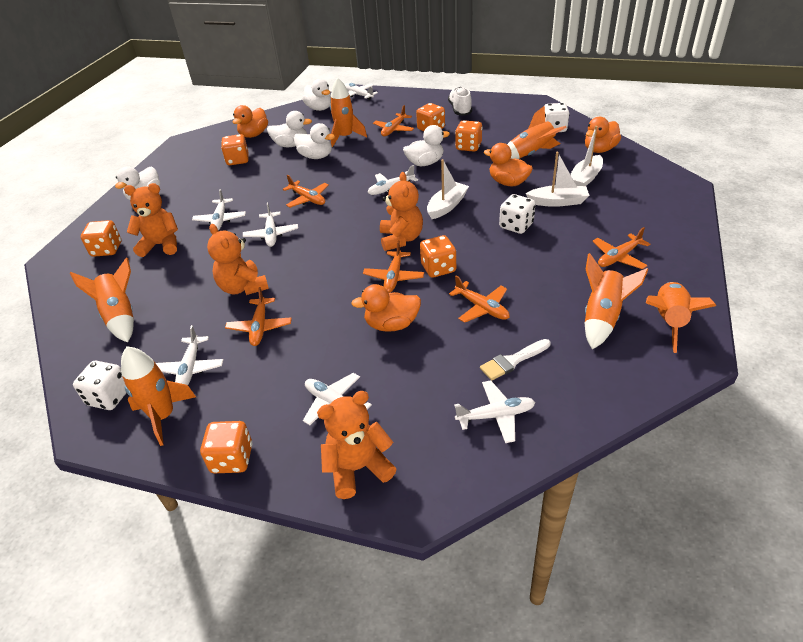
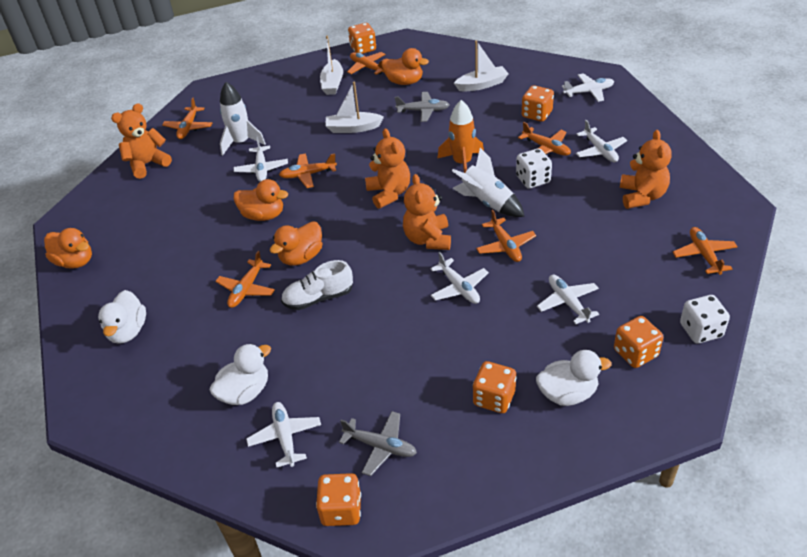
grey plane: none = 0 -> [339,411,417,476] [395,92,449,122] = 2
orange dice: [81,220,121,257] [200,421,252,473] [221,134,248,165] [416,103,445,131] [420,235,456,278] [455,120,482,152] = 6 -> [316,473,361,526] [348,23,376,54] [473,361,516,413] [522,85,554,122] [614,316,663,368] = 5
orange plane: [225,287,292,346] [283,175,329,208] [363,240,424,293] [373,105,414,136] [449,276,510,323] [593,227,650,269] = 6 -> [162,97,212,139] [215,251,275,308] [279,153,337,188] [347,52,386,75] [476,210,536,262] [518,122,571,156] [673,227,738,275] = 7
orange rocket: [70,257,134,343] [121,346,196,446] [330,77,367,147] [507,106,567,159] [585,253,648,349] [646,282,716,353] = 6 -> [437,100,484,173] = 1
white brush: [480,339,551,380] = 1 -> none = 0
white dice: [73,361,127,410] [499,194,536,234] [544,103,570,132] = 3 -> [516,148,552,189] [680,295,730,344] = 2
white duck: [115,166,160,200] [267,111,312,147] [294,123,335,159] [302,79,331,111] [403,125,450,166] = 5 -> [98,290,146,344] [210,343,271,405] [536,350,612,406] = 3
white plane: [156,325,224,385] [192,189,246,230] [243,202,298,247] [303,373,372,425] [345,83,378,100] [368,165,418,195] [454,381,535,443] = 7 -> [234,137,288,182] [246,402,321,467] [430,252,489,304] [537,275,599,324] [562,73,614,102] [576,120,627,162] = 6
white rocket: none = 0 -> [220,82,266,156] [452,148,525,217] = 2

